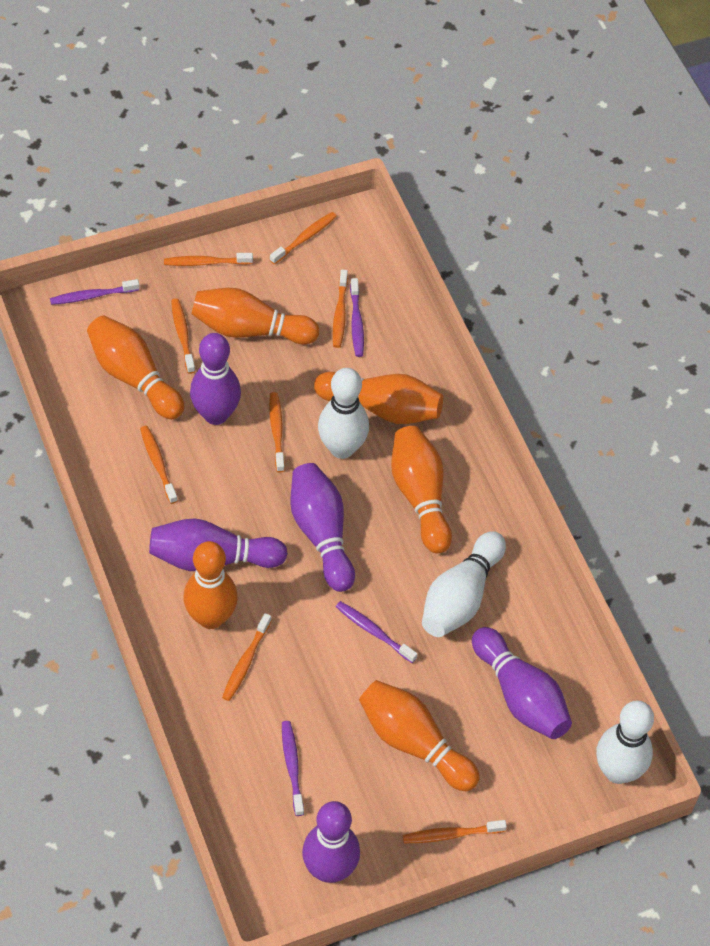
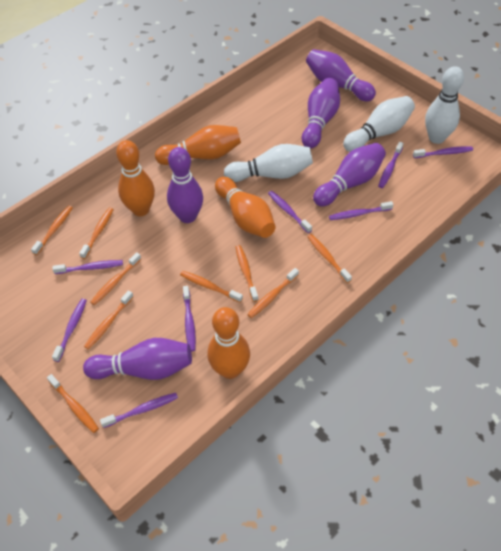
orange bowling pin: [87,315,184,419] [184,541,238,629] [192,288,319,345] [314,372,443,424] [359,680,480,791] [391,426,452,553] = 6 -> [116,140,155,216] [155,125,241,165] [208,307,250,379] [215,177,276,238] = 4
orange toothbrush: [140,426,178,504] [164,253,253,266] [171,298,195,374] [222,613,271,701] [269,392,285,472] [270,212,337,264] [333,270,348,348] [403,820,507,843] = 8 -> [31,206,73,255] [47,374,99,433] [79,208,114,259] [84,290,134,350] [91,252,141,305] [180,271,243,303] [235,245,259,302] [247,268,299,318] [307,234,352,283] = 9
purple toothbrush: [50,279,140,305] [282,721,304,816] [336,601,418,663] [350,278,364,357] = 4 -> [52,260,123,274] [52,299,87,362] [100,393,178,428] [183,286,196,352] [268,191,312,233] [329,201,393,220] [378,142,404,188] [413,146,473,158] = 8

